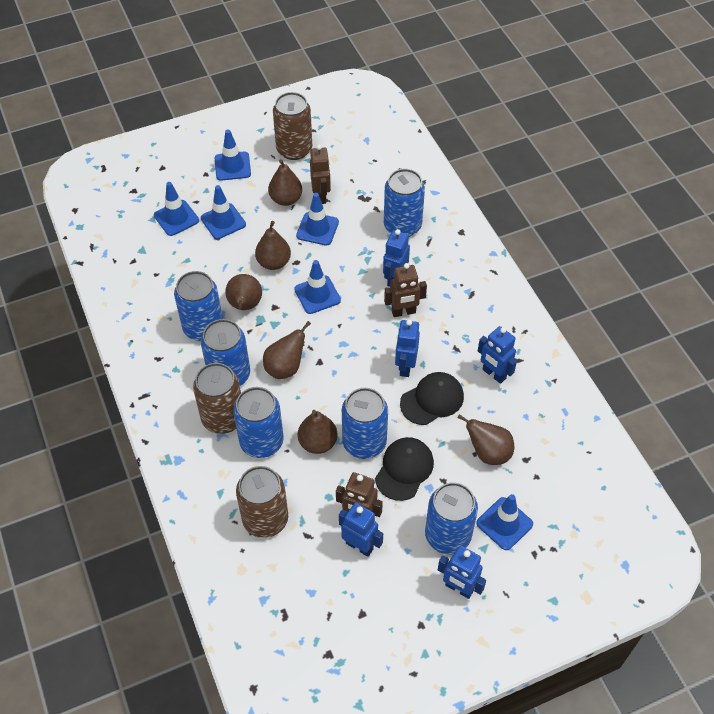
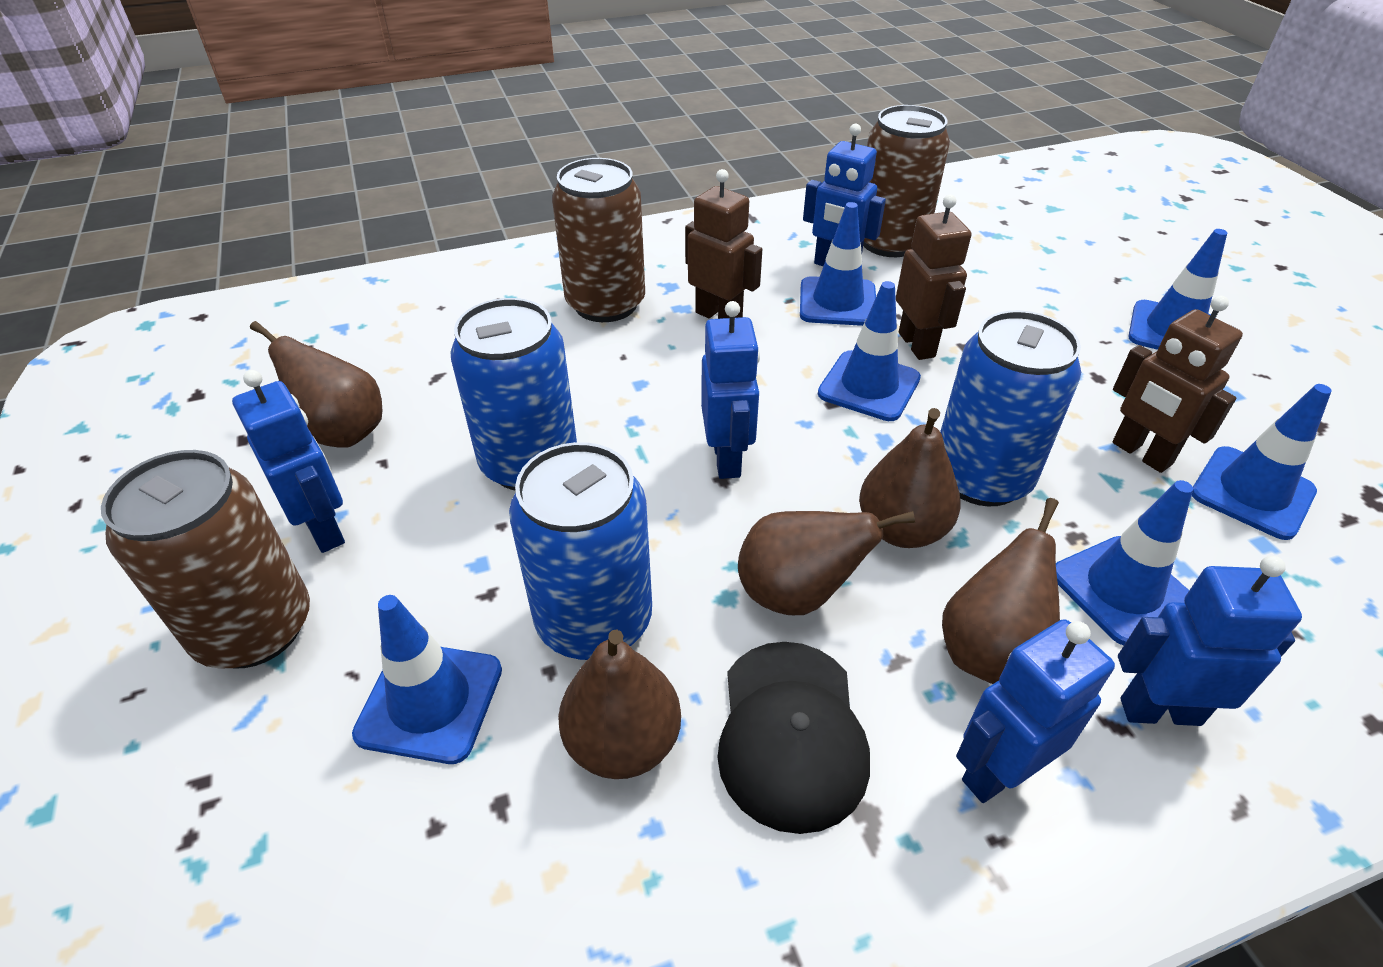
black cap: [375,437,434,501] [400,372,464,425] = 2 -> [717,642,870,834] = 1
blue can: [174,271,223,341] [201,319,250,386] [233,387,283,458] [342,388,388,459] [384,169,425,237] [425,482,478,554] = 6 -> [450,298,577,491] [509,442,652,660] [940,310,1081,506] = 3
brown pear: [225,274,262,310] [255,221,291,270] [263,321,311,379] [268,159,302,206] [298,410,338,454] [457,414,514,465] = 6 -> [250,321,382,448] [558,629,681,779] [738,511,915,615] [859,408,961,548] [942,498,1060,684] = 5

